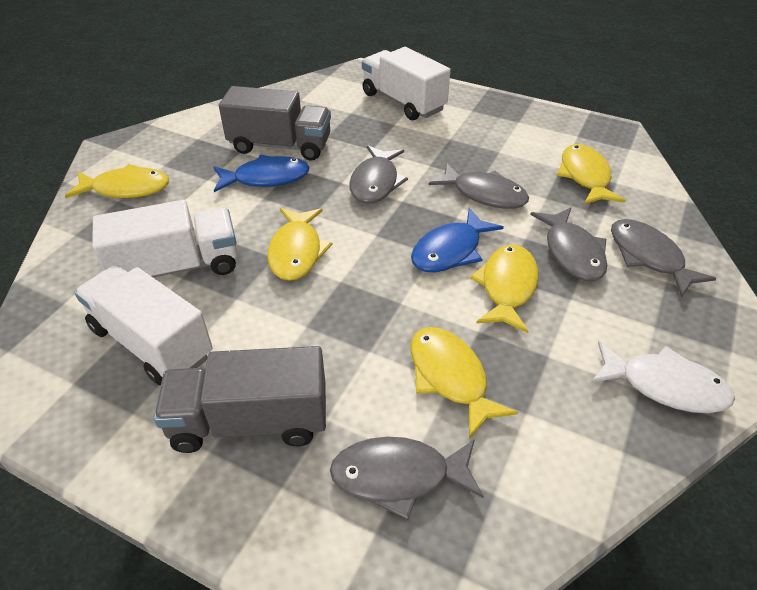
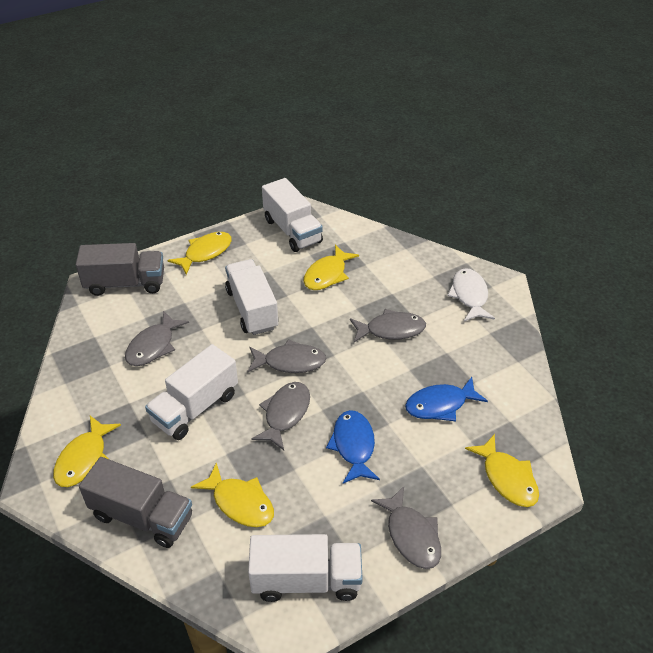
white truck: [74,265,213,386] [93,200,238,277] [362,47,451,120] = 3 -> [145,344,238,440] [225,259,279,335] [248,534,363,602] [262,178,323,252] = 4

